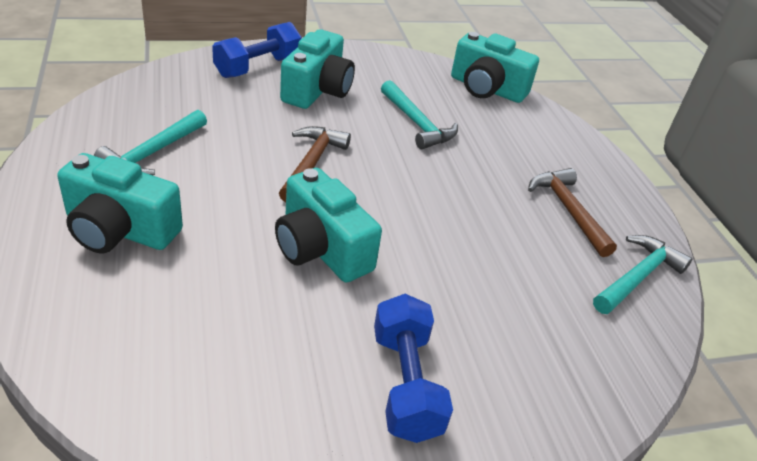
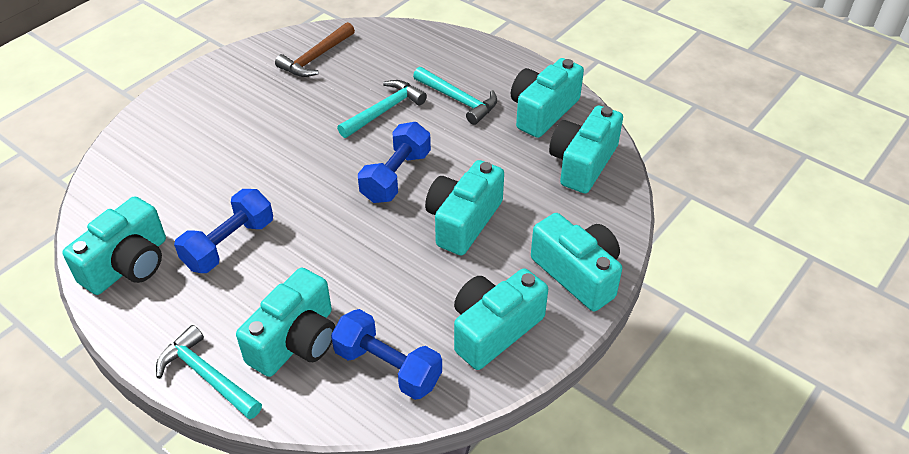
blue dumbbell: [212,22,302,78] [374,294,453,443] = 2 -> [174,189,273,273] [331,309,442,400] [358,122,431,203] = 3
brown hammer: [279,126,351,202] [528,168,617,257] = 2 -> [275,22,355,77] = 1
turquoise camera: [57,153,183,253] [275,168,382,283] [280,29,355,109] [451,32,539,103] = 4 -> [62,196,166,295] [236,268,335,377] [425,160,504,256] [454,268,548,370] [511,58,584,138] [531,213,622,311] [549,105,623,193] = 7

